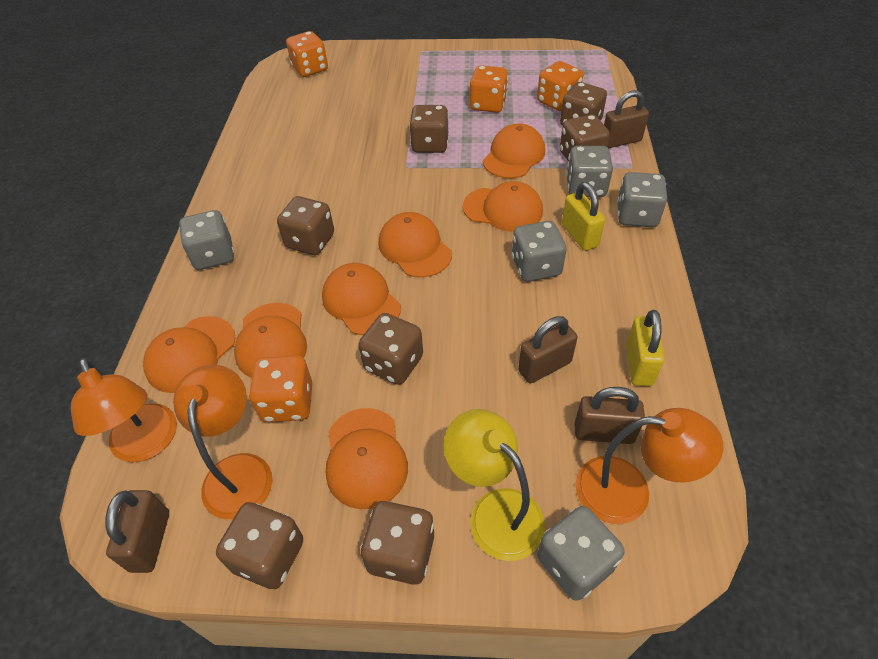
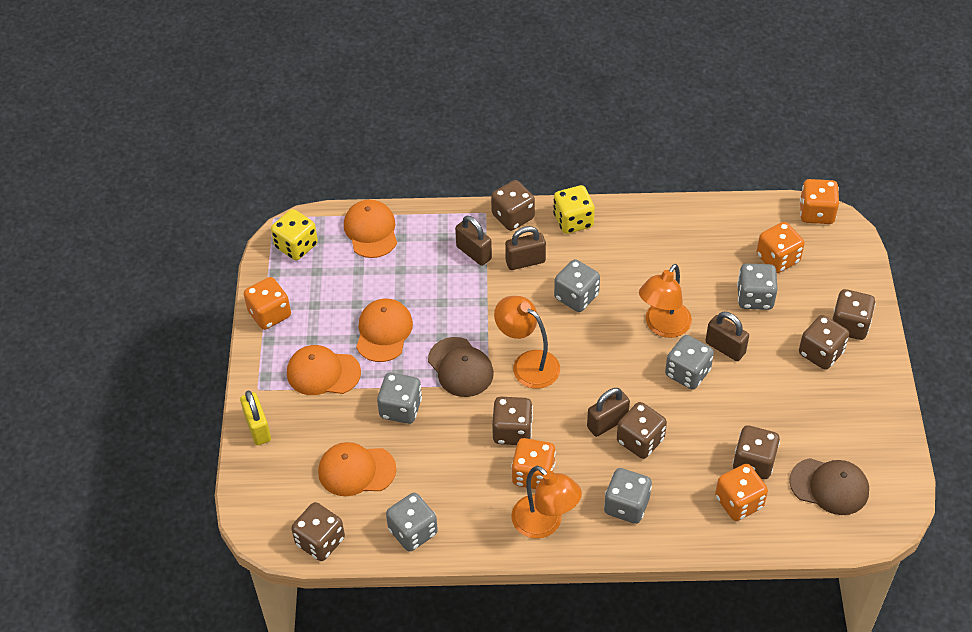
brown cap: none = 0 -> [428,337,494,397] [789,458,869,515] = 2
grey dice: [179,210,234,270] [512,221,567,282] [537,506,625,601] [566,146,613,197] [617,172,667,227] = 5 -> [377,373,422,424] [386,493,438,552] [554,259,600,312] [604,468,652,524] [665,335,714,390] [737,264,778,310] = 6
orange cap: [143,316,236,393] [234,303,307,378] [322,263,401,335] [326,408,408,509] [378,212,452,278] [463,181,543,232] [483,123,545,178] = 7 -> [287,345,361,395] [318,442,396,496] [344,200,397,258] [356,299,413,362] = 4
orange dice: [249,355,313,422] [286,31,328,77] [470,65,508,113] [537,61,583,111] = 4 -> [244,277,291,330] [511,438,556,489] [715,464,768,521] [757,222,805,273] [800,179,839,224] = 5
yellow dice: none = 0 -> [271,209,318,260] [553,185,595,234] = 2
yellow lamp: [444,409,545,561] = 1 -> none = 0
yellow padlock: [562,182,605,251] [626,310,664,386] = 2 -> [240,390,271,445] = 1

